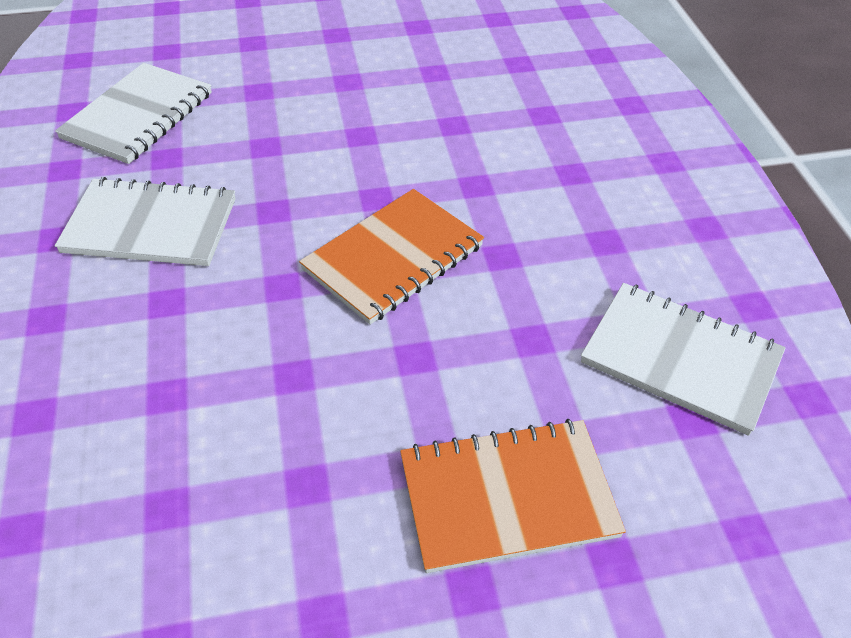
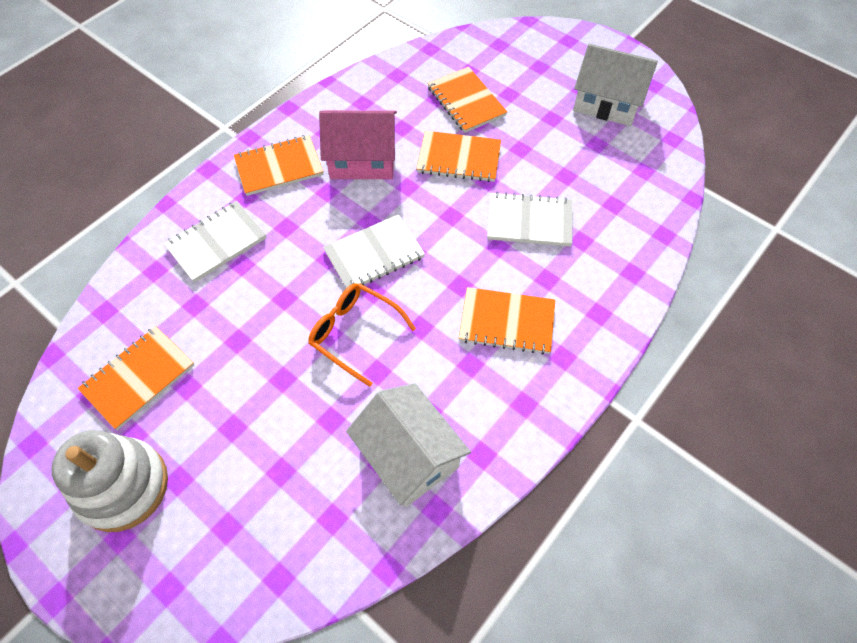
orange glasses: none = 0 -> [308,283,416,387] = 1
orange notebook: [299,189,484,325] [400,419,626,573] = 2 -> [78,326,195,430] [234,135,324,196] [416,131,501,182] [427,67,507,133] [459,287,555,355] = 5
pink house: none = 0 -> [319,110,397,179] = 1
white house: none = 0 -> [346,383,471,507] [573,44,658,126] = 2
white stacking toy: none = 0 -> [51,430,168,532] = 1

